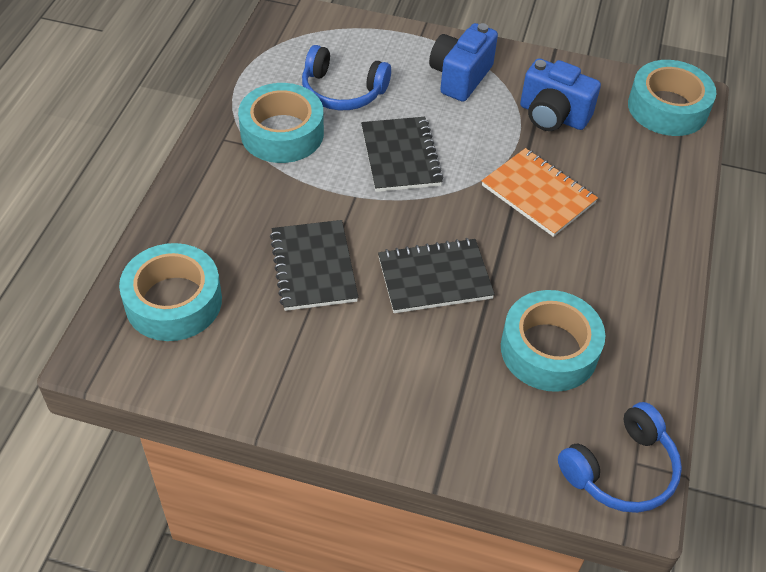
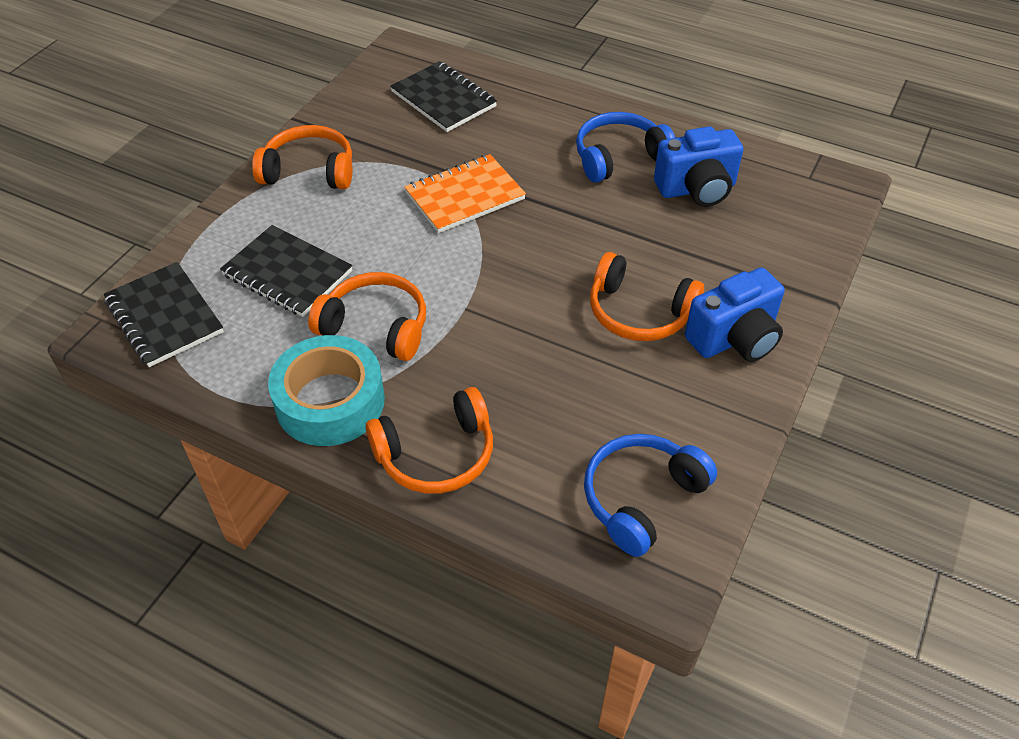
orange headphones: none = 0 -> [252,125,352,189] [308,272,426,361] [366,387,493,494] [590,252,704,341] = 4
turquoise tape: [119,243,222,341] [238,83,324,163] [501,290,605,392] [628,60,717,136] = 4 -> [268,335,385,446] = 1

